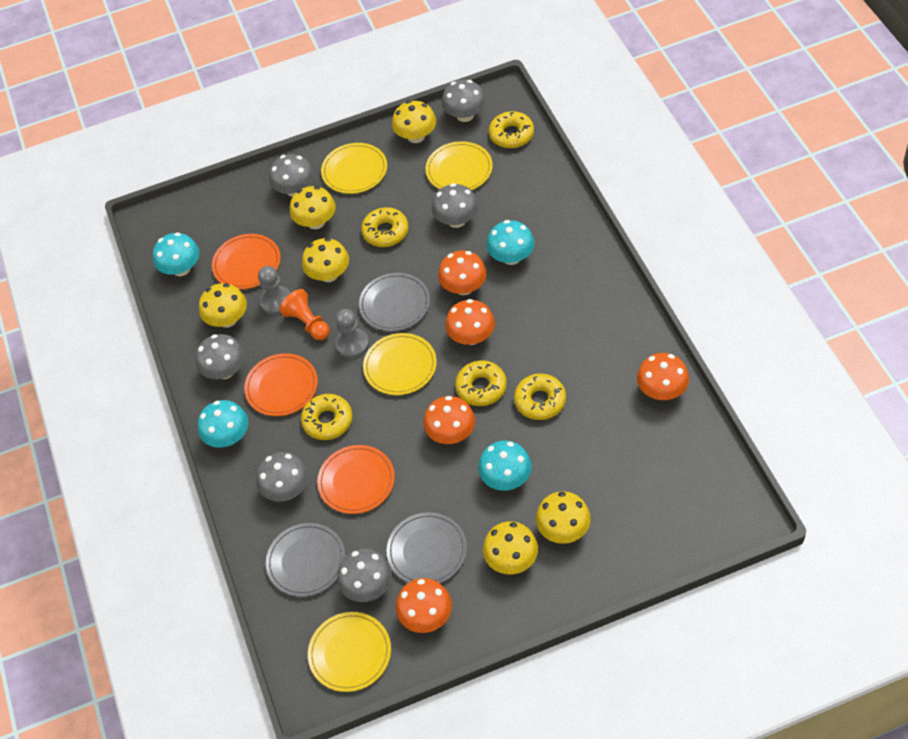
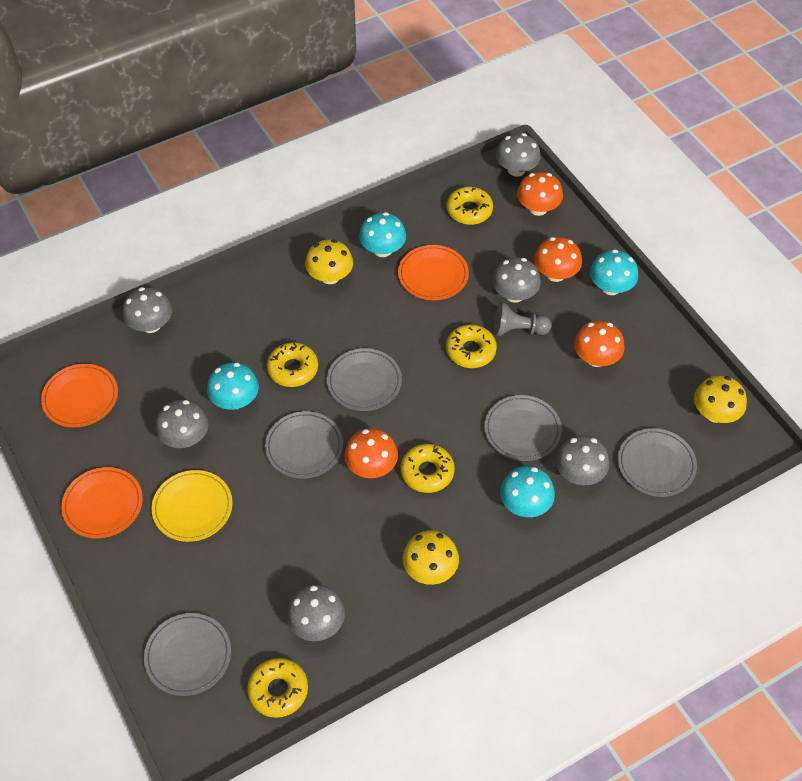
grey pawn: [258,266,291,315] [335,309,369,358] = 2 -> [494,302,552,336] = 1
grey plate: [266,523,346,597] [359,273,430,331] [387,512,467,583] = 3 -> [144,613,231,696] [265,411,343,478] [327,348,402,411] [484,395,562,461] [618,428,697,497] = 5
orange mushroom: [396,578,452,633] [423,396,475,444] [438,251,487,295] [445,299,495,345] [637,353,689,400] = 5 -> [344,429,398,478] [517,172,563,216] [534,237,582,282] [574,321,625,367] = 4
orange pawn: [279,289,330,340] = 1 -> none = 0
yellow mushroom: [199,283,247,328] [290,186,336,229] [302,238,349,282] [392,100,436,143] [483,521,538,574] [536,491,591,544] = 6 -> [305,239,353,284] [403,530,459,585] [694,376,747,423] = 3
yellow plate: [308,612,391,692] [321,143,387,194] [363,333,437,395] [426,141,493,190] = 4 -> [151,470,233,542] = 1

